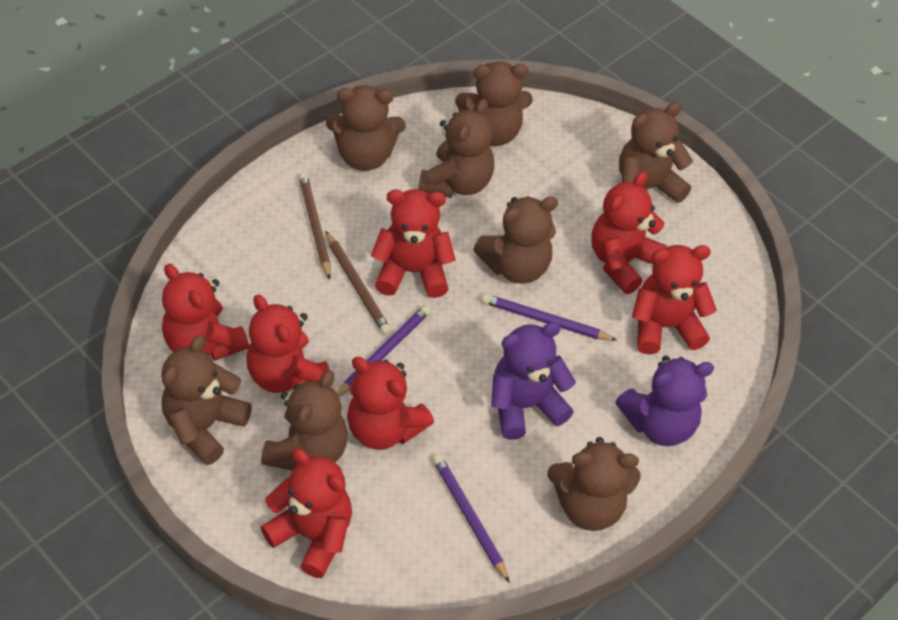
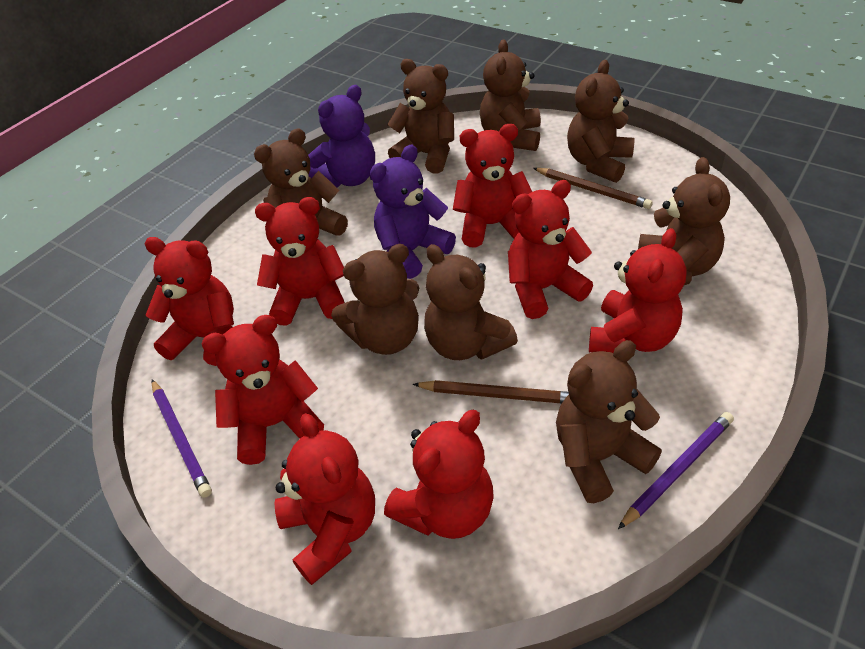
purple pencil: [337,305,431,397] [433,455,510,583] [482,294,618,341] = 3 -> [152,379,212,498] [618,412,734,529] = 2
red teddy bear: [162,263,249,361] [246,294,330,393] [260,449,352,578] [347,357,434,450] [371,189,456,298] [591,171,667,294] [632,245,717,355] = 7 -> [145,237,234,366] [201,315,324,465] [255,197,345,326] [275,413,375,585] [384,410,494,539] [453,124,532,248] [508,180,593,319] [589,228,687,353] = 8

